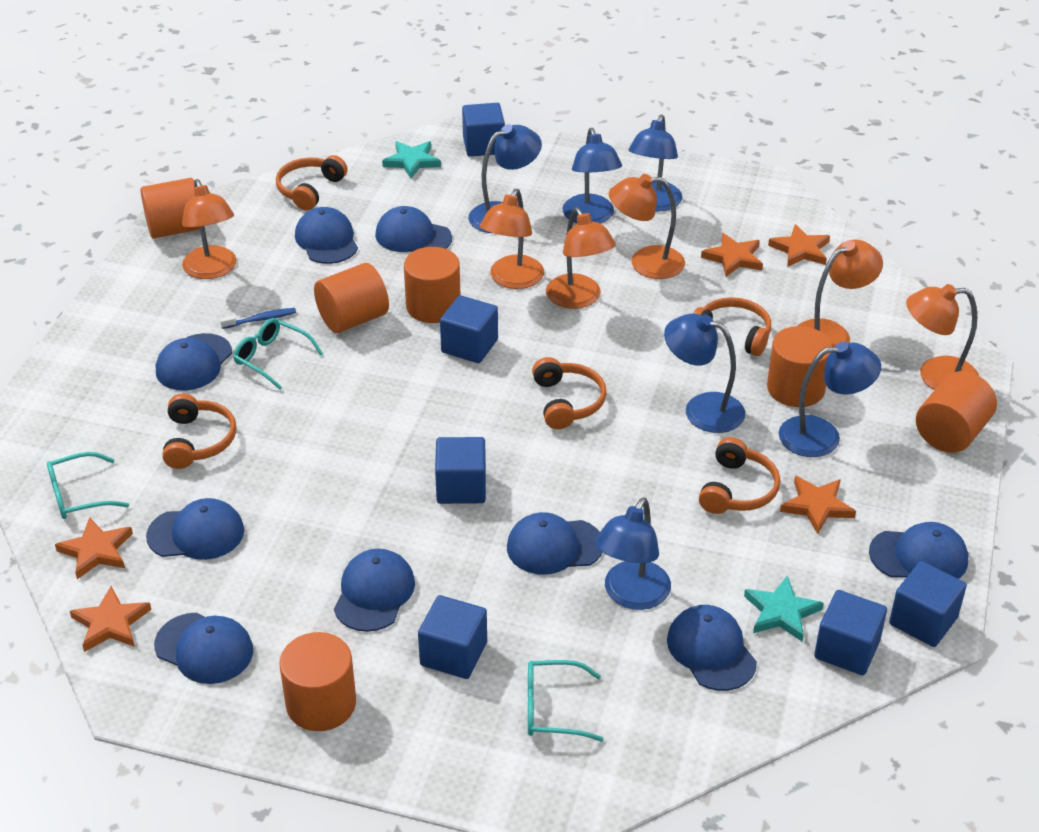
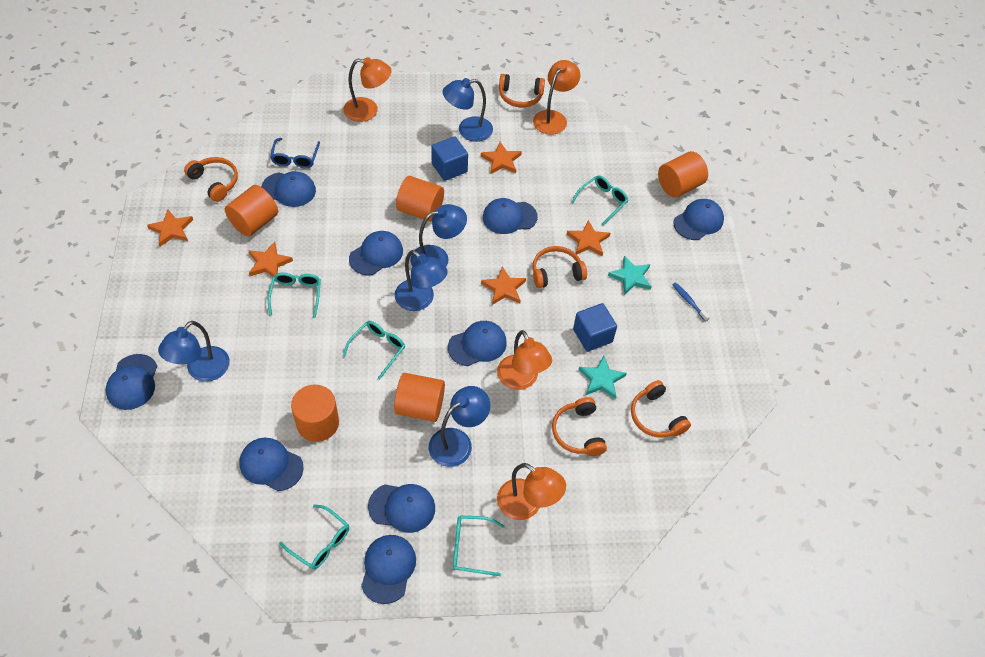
blue cube: [418,595,487,679] [435,437,486,504] [440,295,498,363] [462,103,505,157] [814,590,887,675] [889,561,967,647] = 6 -> [431,136,468,181] [573,303,617,352] = 2
blue glasses: none = 0 -> [270,138,320,168] = 1
blue lamp: [468,124,542,233] [562,128,622,224] [595,497,671,610] [629,115,682,211] [664,314,745,433] [779,342,881,457] = 6 -> [158,321,230,382] [395,250,448,311] [410,204,467,267] [429,386,490,467] [443,78,493,142] = 5
orange cylinder: [140,178,200,239] [279,632,356,731] [314,263,389,333] [404,247,460,323] [767,326,832,407] [916,371,997,453] = 6 -> [225,185,278,236] [291,385,339,442] [394,373,445,422] [396,176,444,222] [658,151,708,198] = 5
orange lamp: [182,179,237,279] [480,189,544,289] [546,208,616,309] [609,174,685,279] [797,239,883,347] [906,284,979,390] = 6 -> [343,57,392,122] [497,330,552,390] [497,463,566,520] [533,60,580,135] = 4
turquoise glasses: [47,452,130,519] [233,318,323,390] [528,660,604,741] = 3 -> [268,272,321,318] [279,505,349,570] [343,321,405,380] [453,516,505,576] [571,175,629,225] = 5

